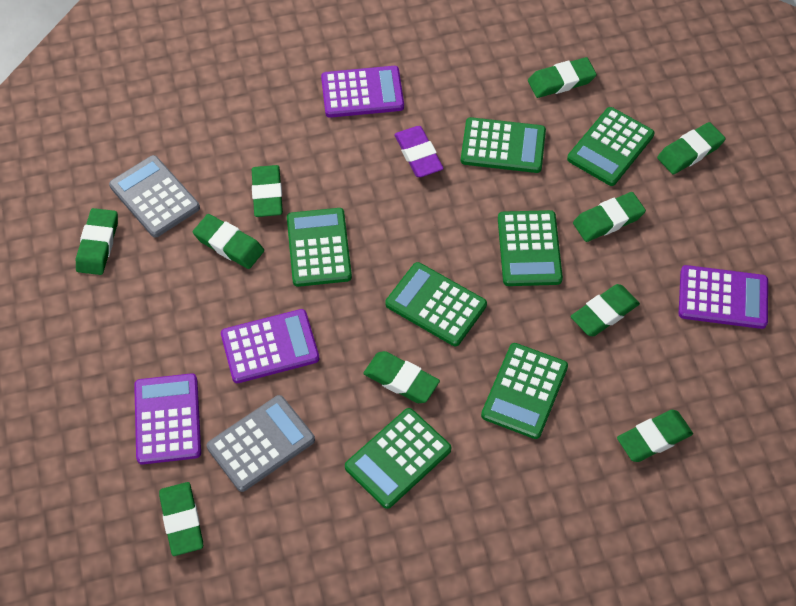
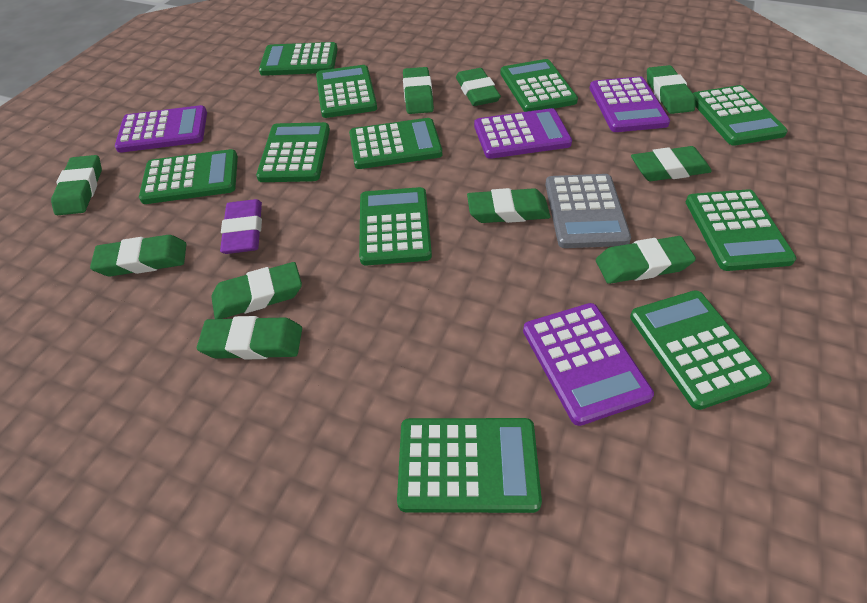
green calculator: [287,208,352,287] [345,408,451,509] [385,262,487,346] [461,117,546,173] [481,343,568,439] [498,210,563,286] [567,107,655,186] = 7 -> [139,149,238,204] [256,122,330,182] [259,42,338,76] [316,65,377,118] [349,118,442,169] [359,187,432,265] [397,418,542,513] [500,59,578,112] [630,290,771,410] [686,189,796,271] [693,85,788,146] = 11
grey calculator: [109,155,200,238] [207,395,315,492] = 2 -> [545,174,631,248] = 1

